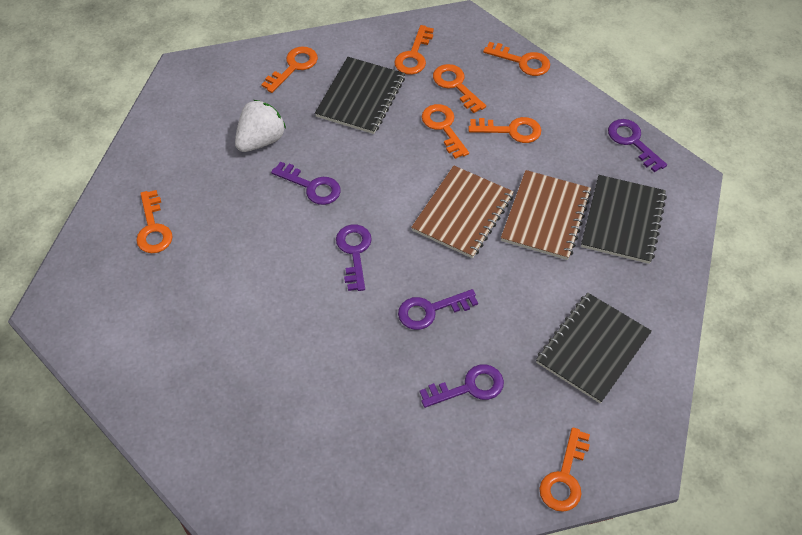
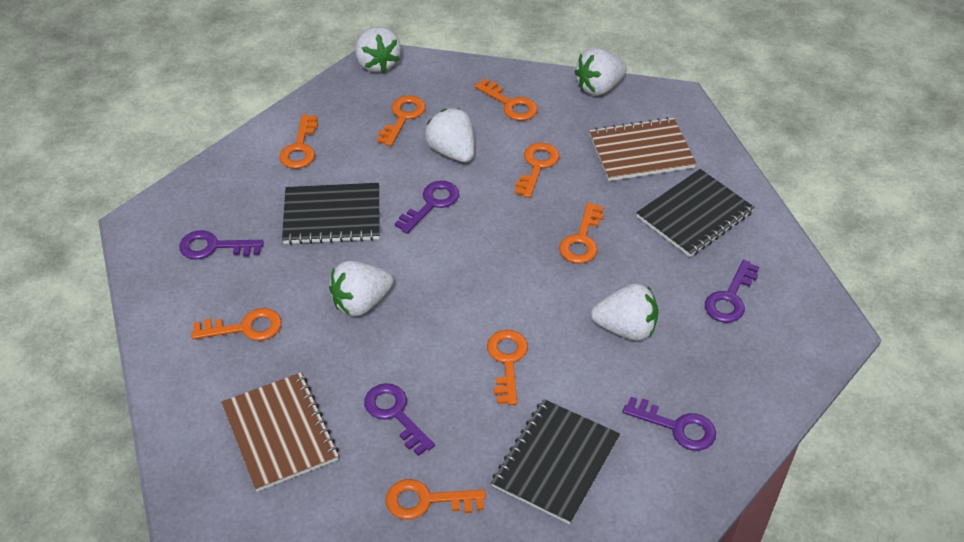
white strawberry: [235,100,286,152] = 1 -> [329,261,393,317] [355,27,401,73] [425,108,474,162] [574,48,627,96] [591,283,658,341] = 5

